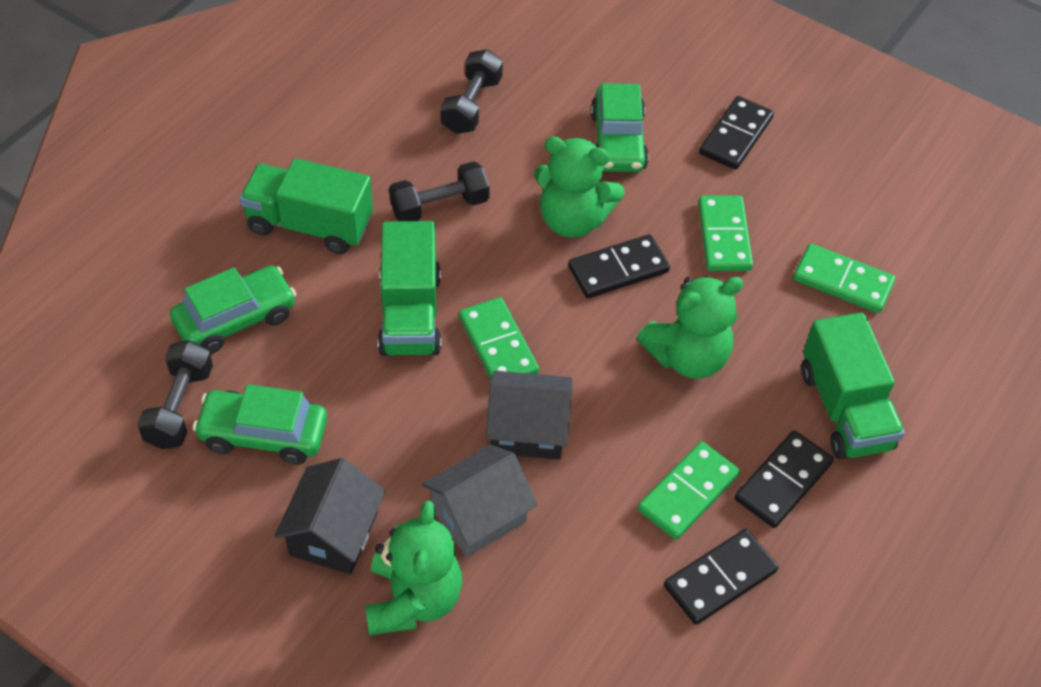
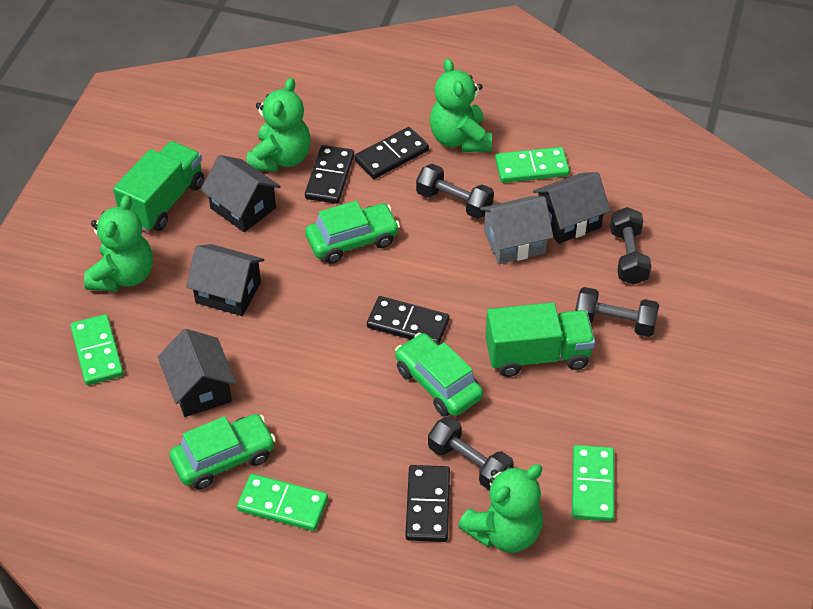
black dumbbell: [137,340,213,449] [389,161,490,221] [440,49,503,134] = 3 -> [416,164,494,219] [428,416,514,491] [575,287,659,337] [610,207,652,285] = 4
black house: [274,458,385,575] [486,371,573,459] = 2 -> [158,329,237,417] [186,244,264,316] [201,155,281,232] [533,172,611,244] = 4
green teddy bear: [365,501,462,636] [534,137,625,238] [637,276,743,379] = 3 -> [84,195,153,291] [247,78,311,172] [430,58,492,152] [458,464,543,553] = 4
green truck: [240,158,373,254] [378,221,441,356] [801,312,905,459] = 3 -> [113,141,204,231] [485,302,595,377] = 2

